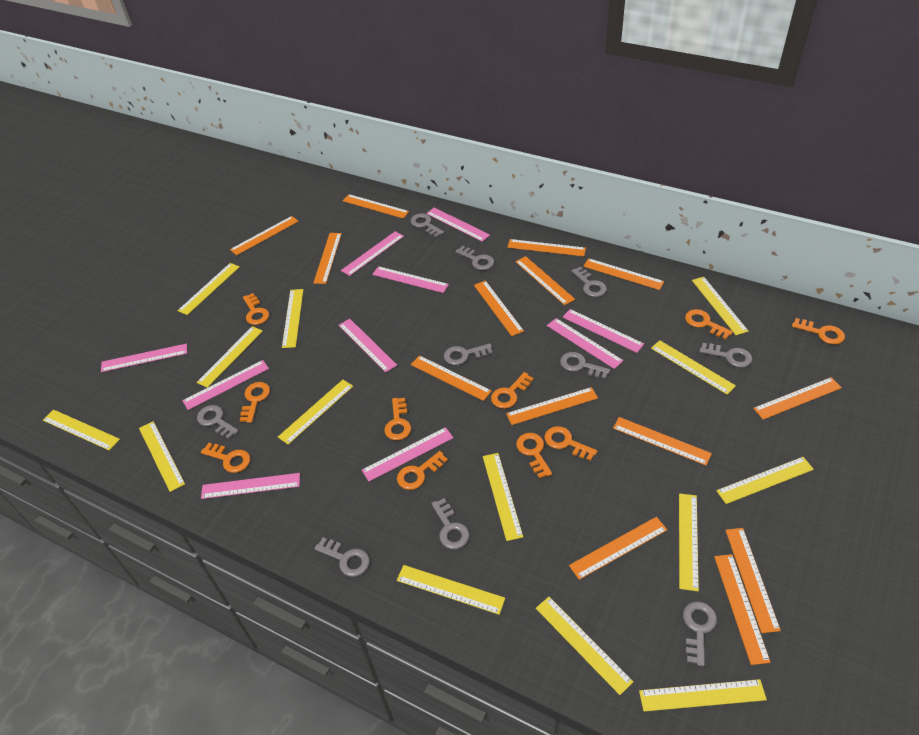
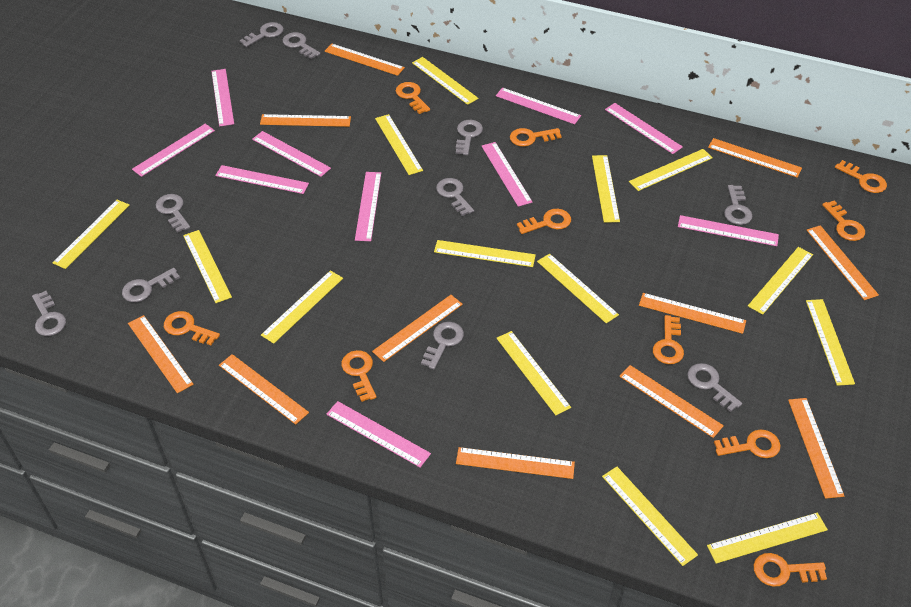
orange ruler: [230,216,299,256] [313,233,342,284] [343,194,409,218] [411,355,492,401] [474,281,524,336] [506,387,598,425] [507,239,586,257] [515,256,575,305] [569,517,667,580] [583,258,664,290] [613,417,712,466] [714,554,771,665] [725,528,781,633] [753,377,842,420] = 14 -> [128,315,194,393] [219,354,309,425] [260,114,351,127] [325,44,405,76] [372,295,463,362] [456,447,575,479] [619,365,724,438] [639,293,746,334] [708,138,802,178] [788,398,844,499] [807,225,879,300] = 11

